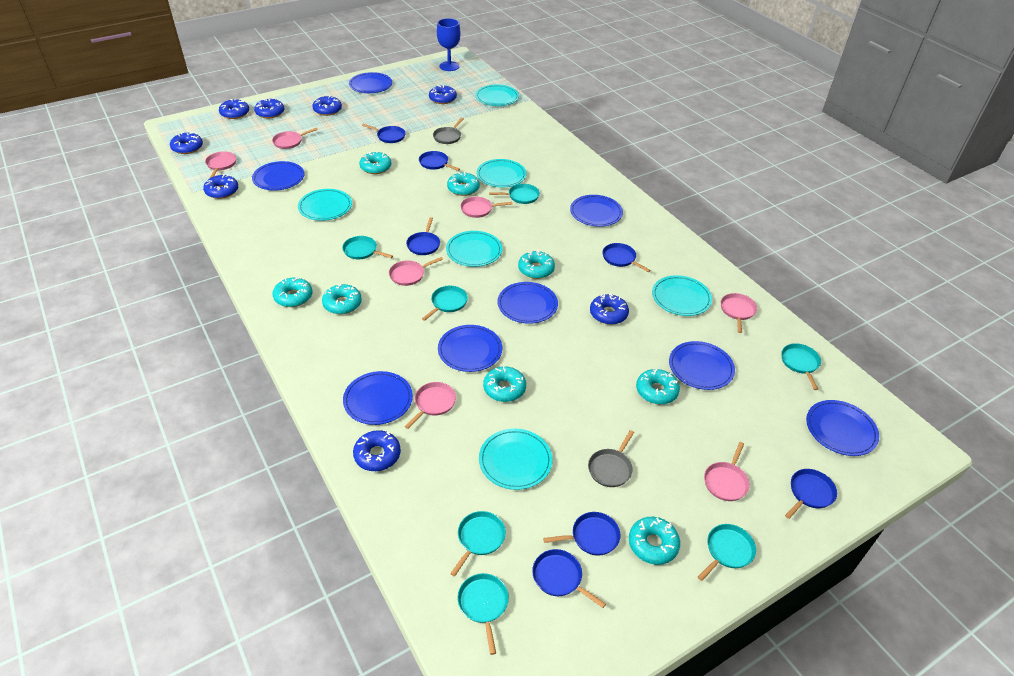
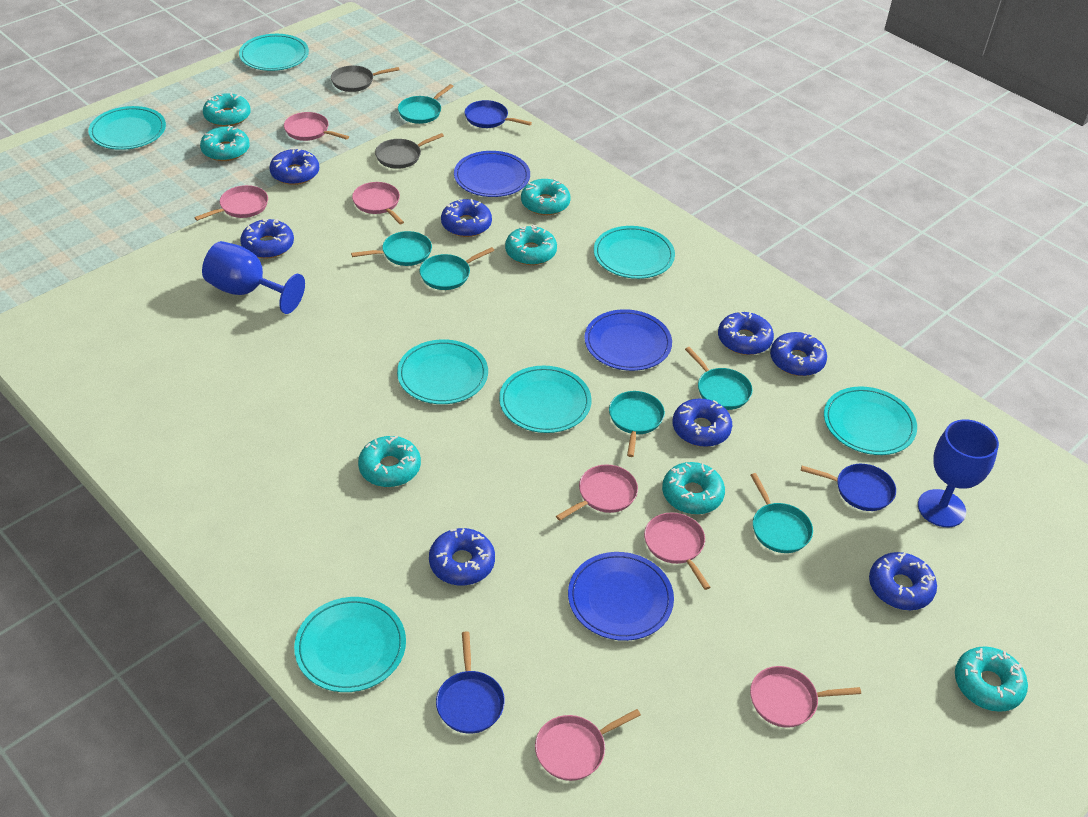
blue goblet: [437,18,461,71] = 1 -> [202,241,305,314] [918,419,999,527] = 2
blue pan: [362,124,406,143] [406,217,440,255] [419,151,460,171] [532,549,606,608] [543,512,620,556] [602,243,651,272] [785,469,837,519] = 7 -> [436,631,505,734] [465,100,532,128] [801,464,896,511] = 3
blue plate: [252,161,305,191] [343,371,413,425] [349,72,392,93] [438,325,502,372] [497,282,558,324] [570,195,623,227] [669,341,735,390] [806,400,879,456] = 8 -> [454,151,530,197] [568,552,674,641] [584,309,672,371] = 3
turquoise donut: [273,277,312,307] [322,284,362,314] [359,151,392,174] [447,172,480,196] [483,366,526,402] [518,250,555,279] [629,517,680,565] [636,369,680,404] = 8 -> [200,125,250,161] [203,93,251,127] [358,436,421,487] [505,225,557,265] [521,179,571,215] [662,462,725,514] [955,646,1028,712] = 7
turquoise pan: [342,236,393,259] [422,286,468,321] [450,511,506,577] [457,573,509,655] [489,184,540,204] [698,524,756,581] [781,343,821,390] = 7 -> [351,231,432,266] [398,84,454,124] [420,247,494,290] [609,391,665,457] [685,347,753,410] [751,473,813,553] = 6
turquoise plate: [298,189,352,221] [446,231,502,267] [475,84,519,106] [477,159,527,188] [479,429,552,490] [652,275,712,316] = 6 -> [88,106,166,150] [239,34,309,71] [294,597,406,692] [397,339,488,404] [499,366,591,433] [594,226,675,279] [824,386,917,455] = 7

